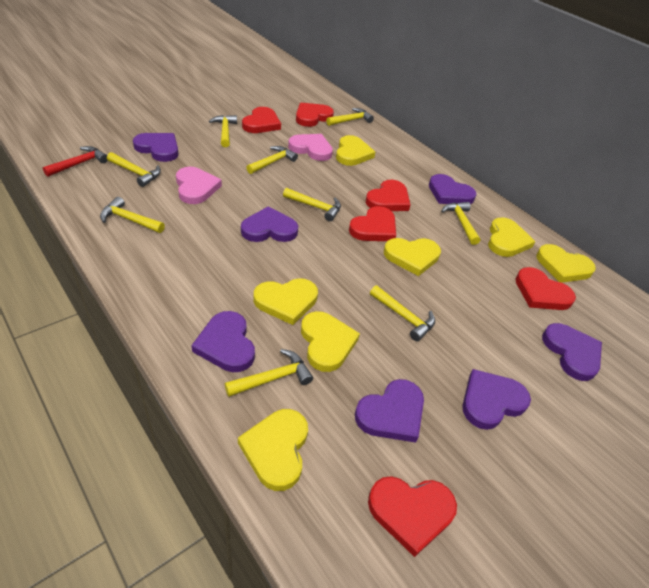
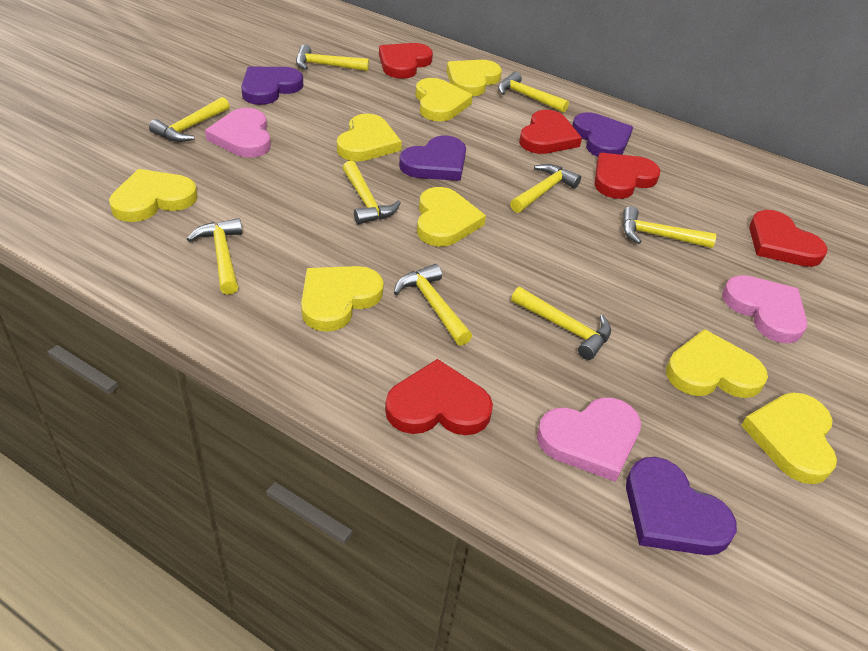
pink heart: [176,167,222,204] [288,134,333,161] = 2 -> [205,108,271,158] [537,397,641,482] [722,275,807,343] = 3
purple heart: [133,133,179,162] [191,311,255,372] [241,207,298,242] [355,379,424,443] [429,174,477,204] [462,369,531,430] [542,323,602,381] = 7 -> [241,67,303,105] [399,135,466,181] [572,112,633,157] [626,457,737,555] = 4
red hammer: [42,146,108,177] = 1 -> none = 0
red heart: [242,107,281,133] [296,103,334,127] [349,206,396,241] [366,180,411,211] [368,476,457,557] [515,267,576,310] = 6 -> [379,43,433,79] [385,359,493,435] [519,110,582,154] [595,153,661,199] [749,210,828,267] = 5
yellow heart: [238,409,308,491] [254,278,318,325] [301,311,360,372] [336,135,375,166] [384,238,441,276] [488,217,535,257] [536,244,596,283] = 7 -> [109,169,198,222] [301,266,384,332] [337,114,402,162] [415,78,473,122] [417,187,486,247] [446,60,502,96] [666,329,768,398] [741,392,837,484] = 8

